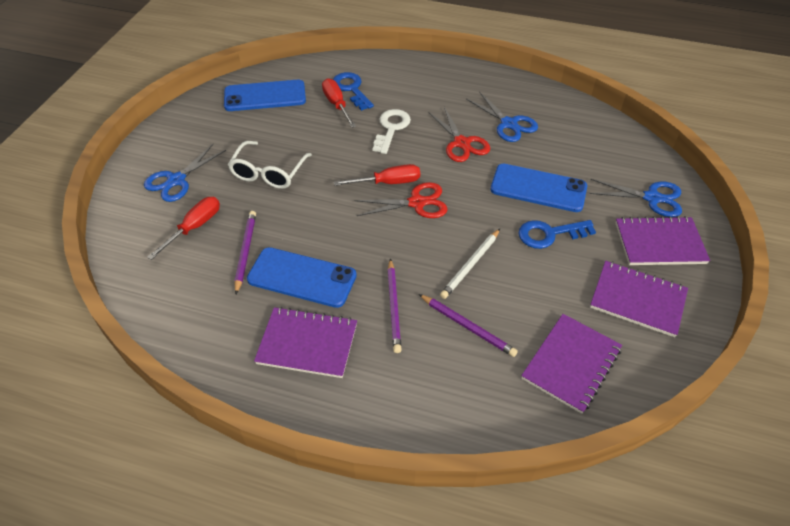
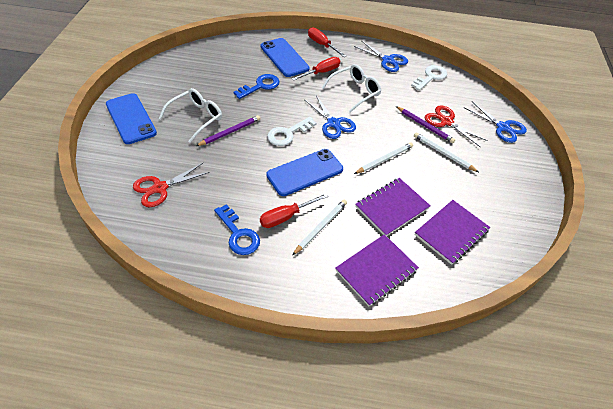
purple notebook: [254,307,357,378] [521,314,622,414] [590,261,688,337] [615,216,710,265] = 4 -> [335,234,419,306] [355,178,431,236] [415,200,490,265] = 3
purple pencil: [235,211,256,294] [388,258,402,353] [419,294,518,357] = 3 -> [196,115,261,146] [396,106,455,143] = 2
white glasses: [228,141,312,189] = 1 -> [159,88,222,143] [322,64,381,113] = 2
white key: [373,109,411,154] = 1 -> [267,117,317,146] [411,65,447,91] = 2
white pencil: [440,229,500,299] = 1 -> [293,200,347,255] [354,143,413,174] [414,133,479,172] = 3

